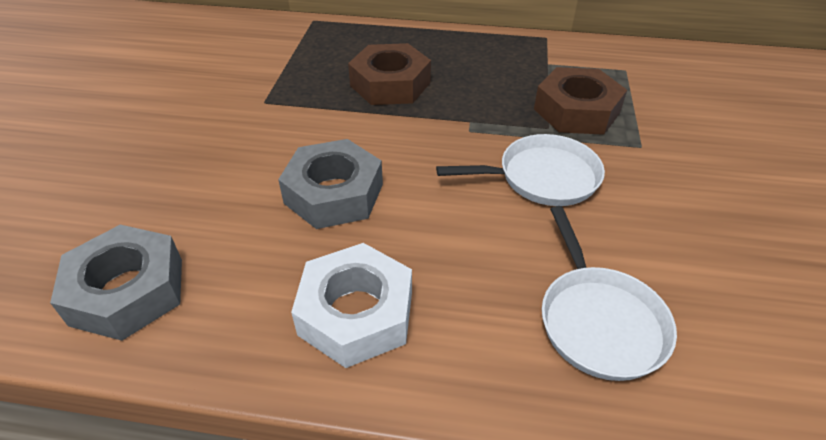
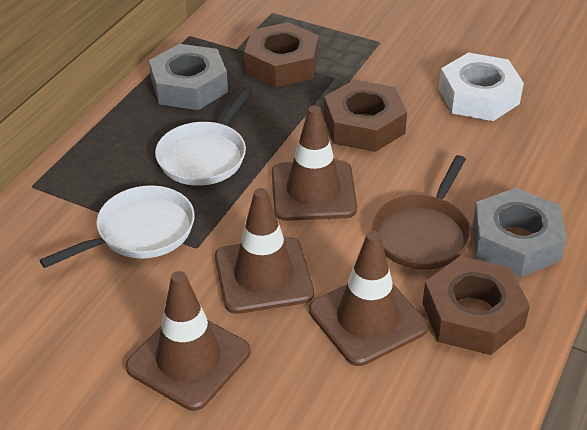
brown nut: [348,43,431,105] [534,67,627,135] = 2 -> [244,22,319,87] [324,80,407,152] [422,256,530,355] = 3
brown pan: none = 0 -> [372,155,472,270] = 1
brown traffic cone: none = 0 -> [126,271,250,411] [215,188,314,314] [272,105,357,221] [309,231,428,366] = 4

